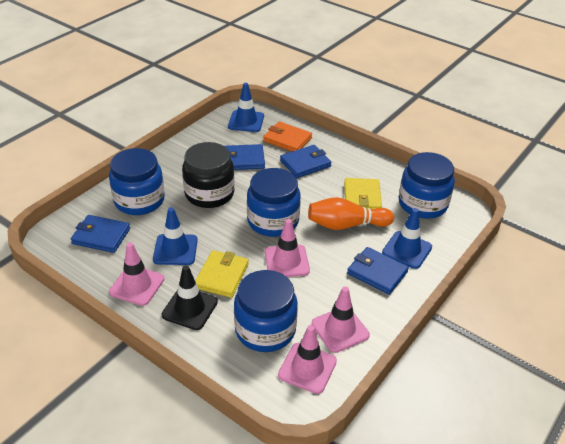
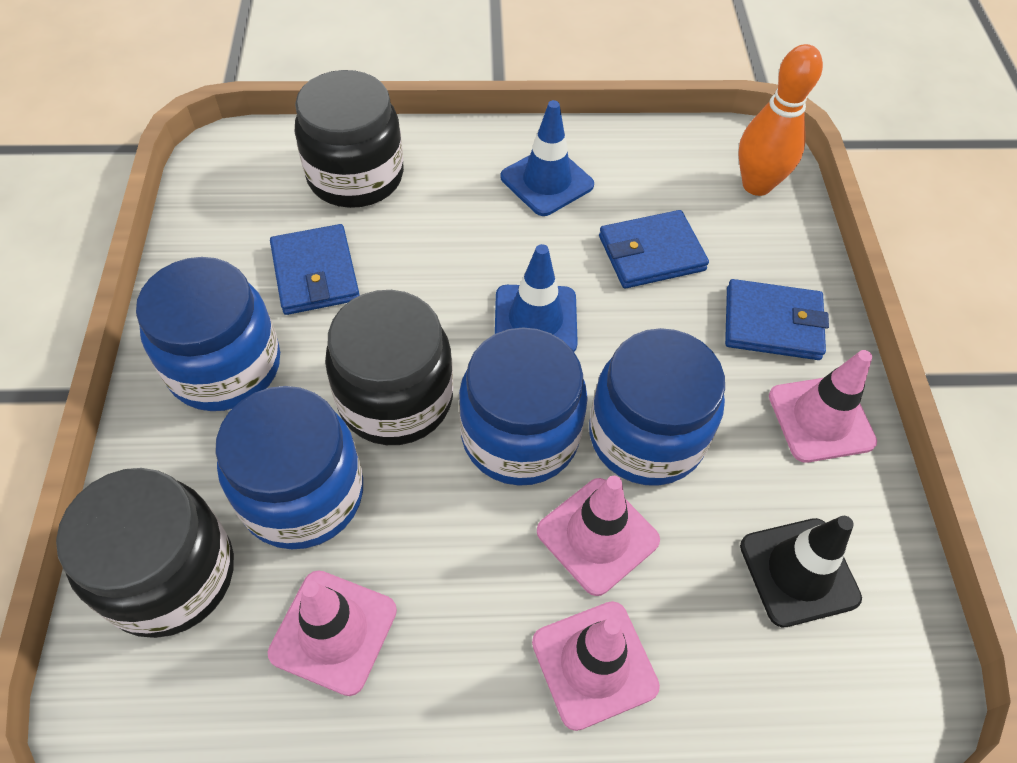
black jar: [182,142,235,208] = 1 -> [56,468,234,638] [295,70,404,208] [325,290,453,445] = 3
blue traffic cone: [153,207,198,265] [228,83,264,132] [382,208,432,269] = 3 -> [495,244,578,352] [500,100,594,216] = 2
blue wallet: [71,215,130,253] [225,144,265,170] [280,145,332,178] [347,247,409,295] = 4 -> [270,224,360,315] [599,210,709,289] [725,279,829,360] = 3
orange wallet: [263,122,312,152] = 1 -> none = 0
yellow wallet: [195,250,249,298] [344,178,382,209] = 2 -> none = 0

